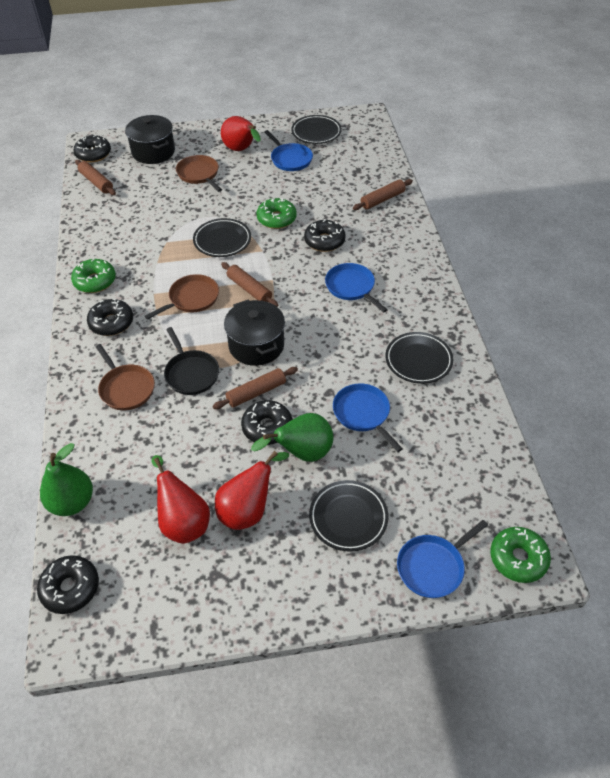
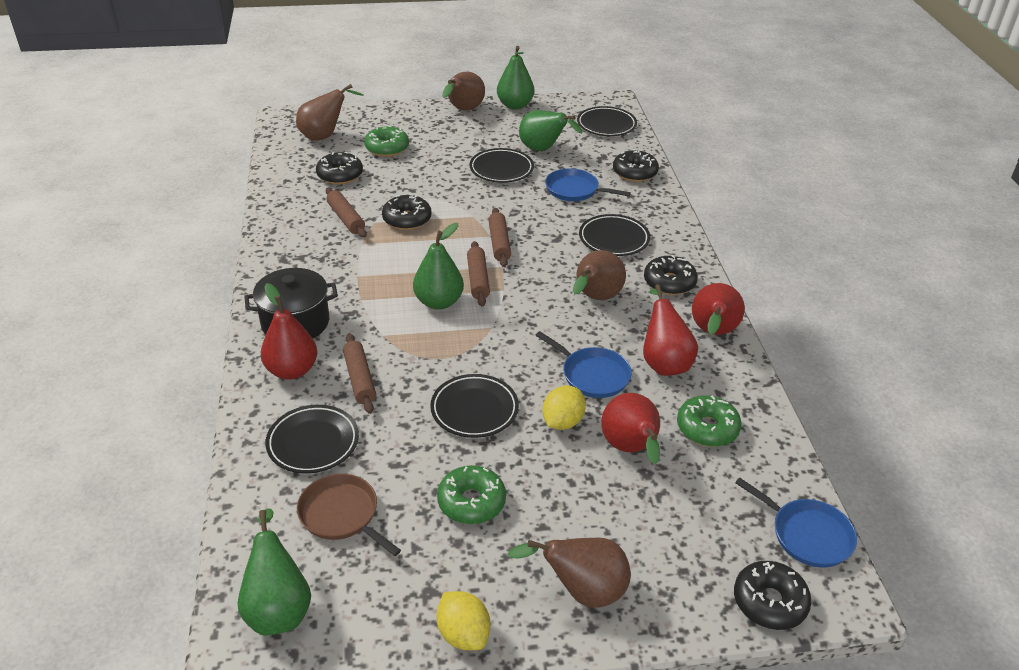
black pan: [164,327,219,395] = 1 -> none = 0
black plate: [193,218,251,257] [291,115,342,144] [309,480,389,552] [385,332,453,384] = 4 -> [265,405,359,473] [430,374,519,438] [469,148,534,183] [577,106,637,136] [579,214,650,256] = 5
black pot: [125,115,175,164] [224,300,285,366] = 2 -> [244,268,338,338] = 1
blue pan: [264,130,313,171] [325,263,388,313] [333,383,403,452] [397,520,488,598] = 4 -> [535,331,632,398] [545,168,631,201] [735,478,857,568] = 3
brown pan: [96,344,155,410] [145,274,219,320] [176,155,222,192] = 3 -> [297,474,401,556] = 1
brown pear: none = 0 -> [296,84,363,141] [442,72,485,110] [508,538,631,608] [573,250,626,300] = 4
green pear: [40,443,93,516] [251,413,334,462] = 2 -> [238,508,311,635] [413,223,464,310] [497,46,534,110] [519,110,583,151] = 4
red pear: [151,455,210,544] [215,451,289,530] [221,116,261,151] = 3 -> [261,283,317,380] [601,393,660,464] [643,284,698,376] [692,283,745,335] = 4
yellow lemon: none = 0 -> [436,591,490,650] [542,386,586,430] = 2

